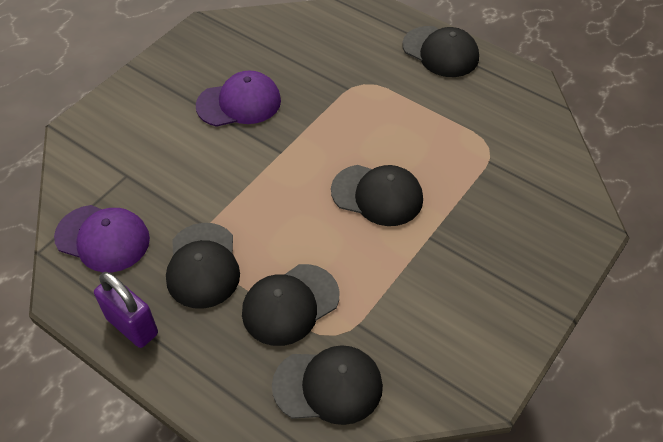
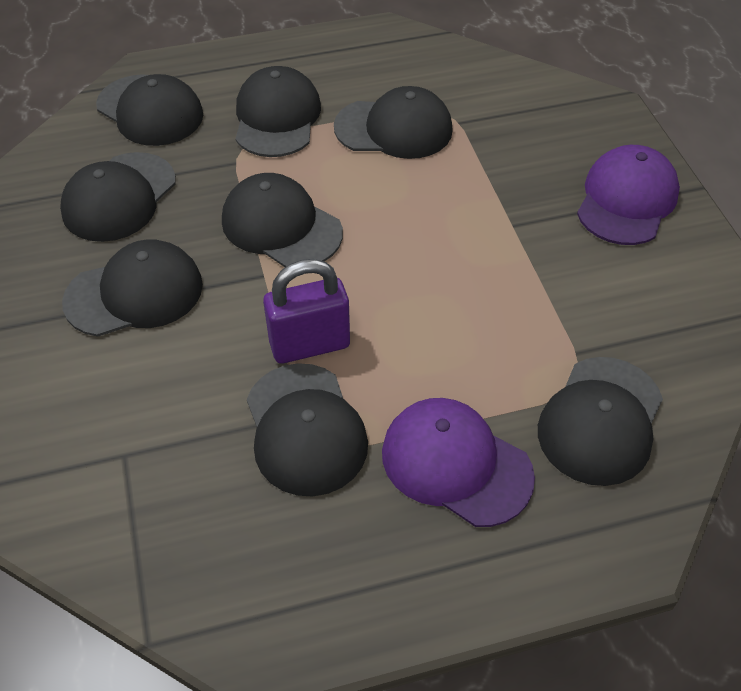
black cap: [166,223,240,309] [242,264,339,346] [272,345,383,425] [331,165,423,226] [402,26,479,77] = 5 -> [60,152,176,242] [62,239,203,337] [96,74,203,146] [222,173,343,267] [235,66,321,157] [247,363,368,496] [334,86,453,159] [538,357,663,486] = 8

